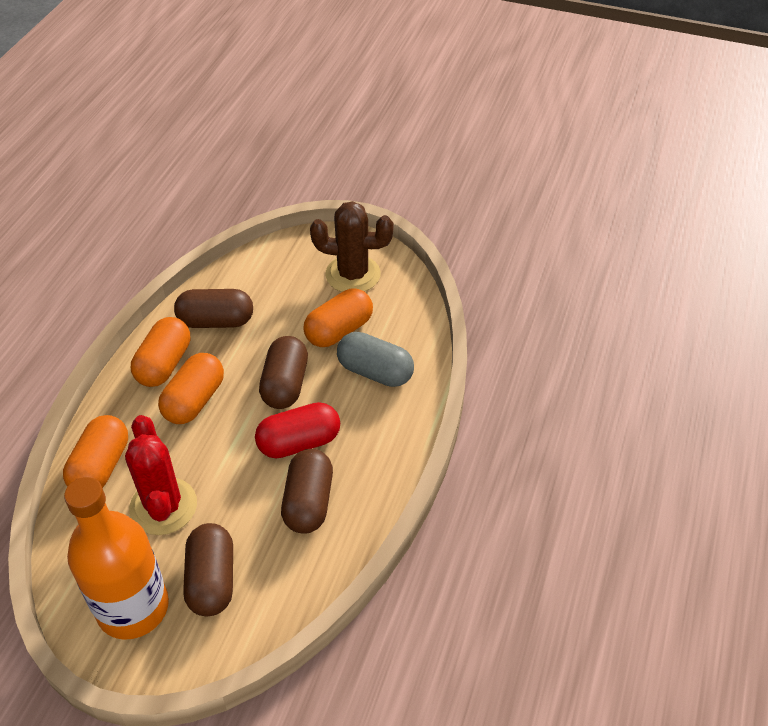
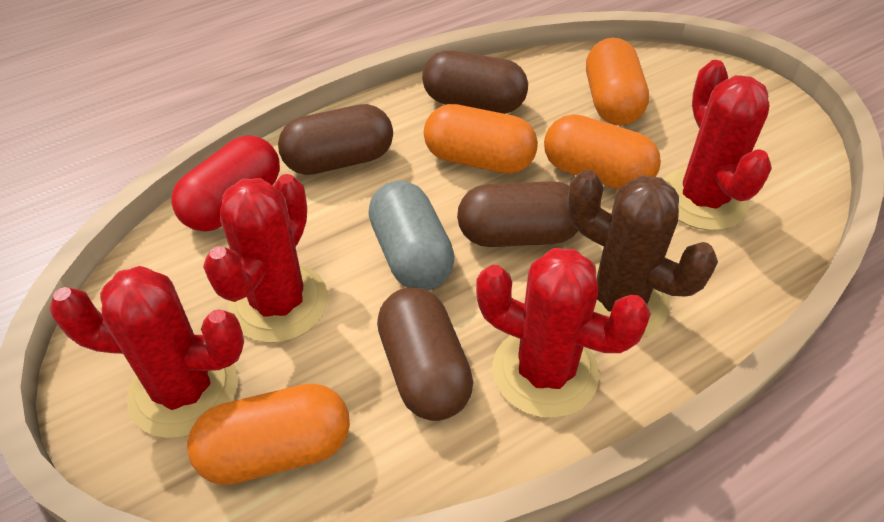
orange bottle: [64,477,169,640] = 1 -> none = 0
red cactus: [125,415,197,535] = 1 -> [49,266,244,438] [203,174,328,343] [476,248,651,418] [664,60,772,231] = 4

